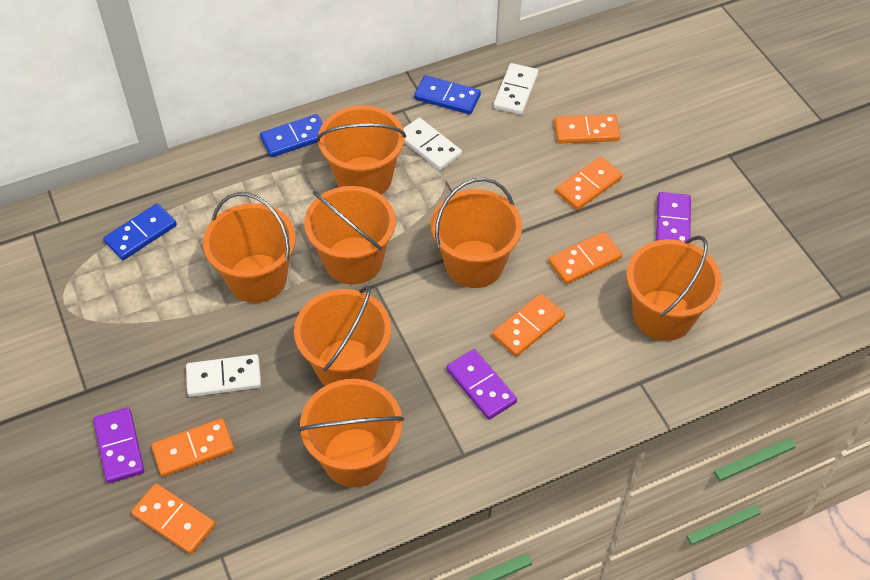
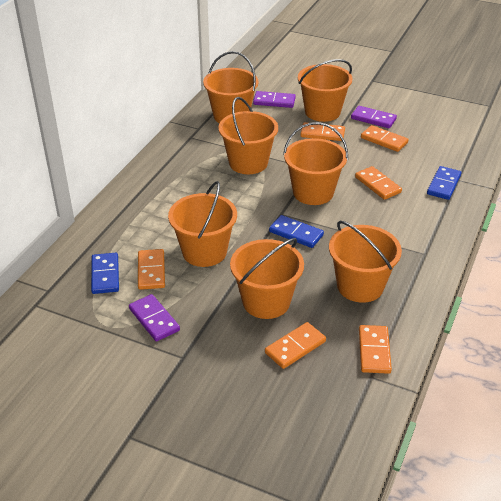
white domino: [186,354,261,397] [403,118,462,170] [493,63,538,115] = 3 -> none = 0

